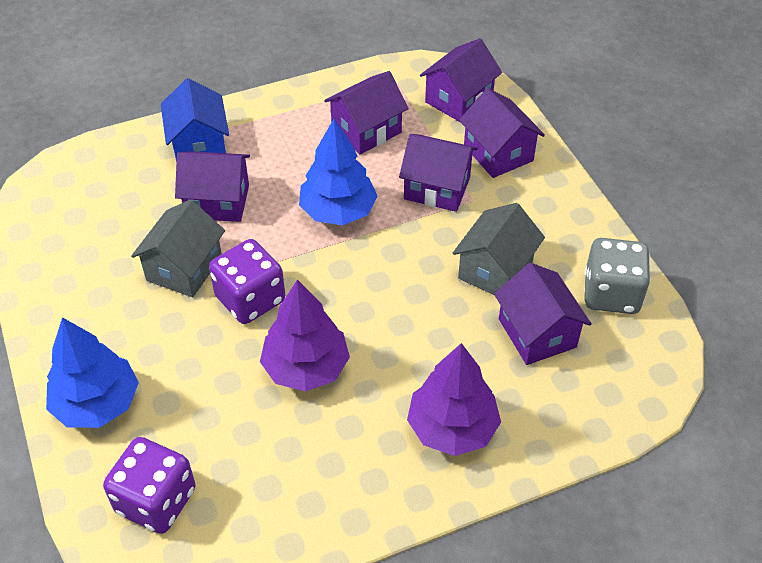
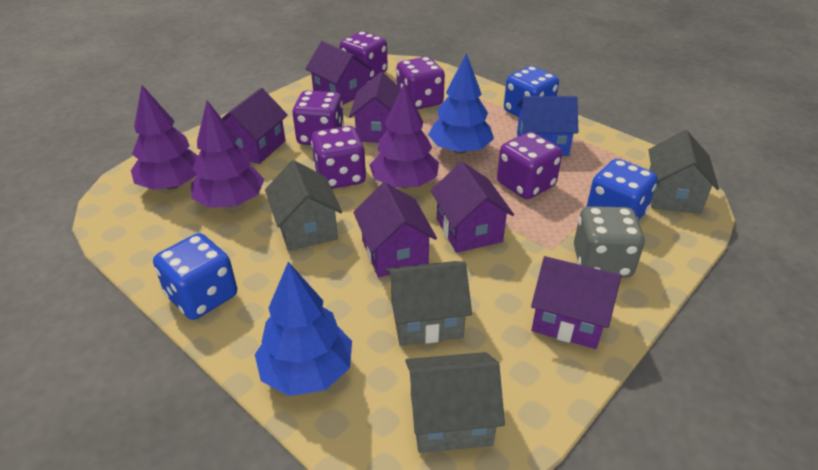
blue dice: none = 0 -> [153,233,237,320] [504,66,559,117] [586,159,657,221] = 3
grey house: [131,199,225,297] [453,203,545,295] = 2 -> [265,160,342,251] [386,261,472,346] [405,352,505,453] [648,130,719,214] = 4
purple dice: [103,437,196,534] [209,239,285,324] = 2 -> [293,90,344,145] [311,126,366,189] [340,31,388,82] [396,57,445,109] [497,132,562,199] = 5
purple tree: [260,280,350,391] [407,343,501,456] = 2 -> [131,85,198,190] [191,101,265,208] [369,84,439,188] = 3

